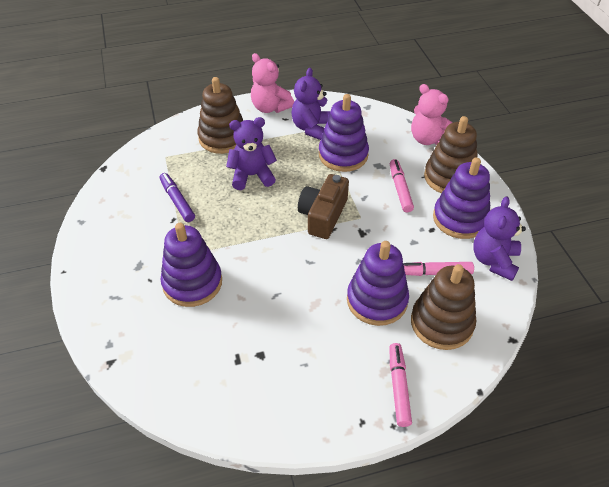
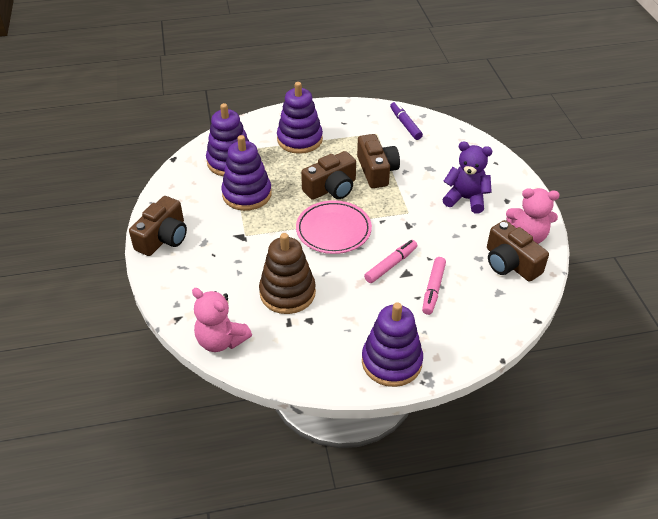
brown camera: [298,174,349,239] = 1 -> [129,196,187,256] [301,151,356,200] [357,134,400,188] [487,220,549,282] = 4
brown stacking toy: [198,77,243,154] [411,264,476,350] [424,116,478,193] = 3 -> [259,233,316,314] = 1
pink marker: [389,343,412,427] [390,159,414,212] [403,262,474,276] = 3 -> [364,240,417,283] [422,257,446,315] = 2
pink plate: none = 0 -> [296,200,372,254] = 1
purple teddy bear: [226,117,277,190] [291,68,331,140] [473,196,526,281] = 3 -> [442,141,493,214] = 1

